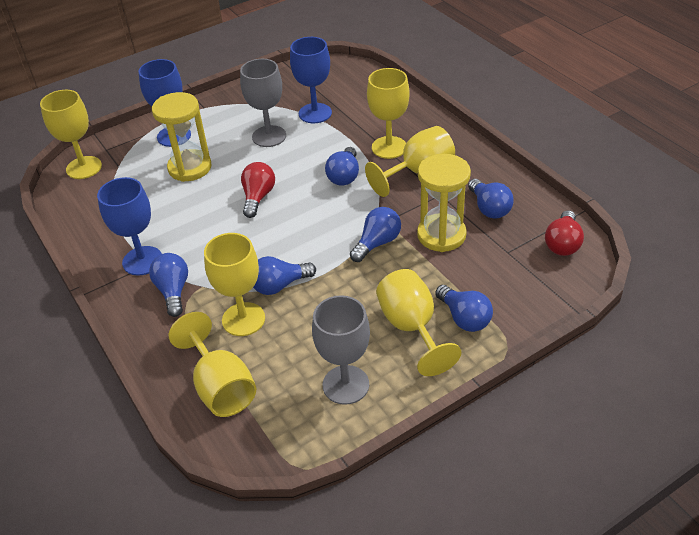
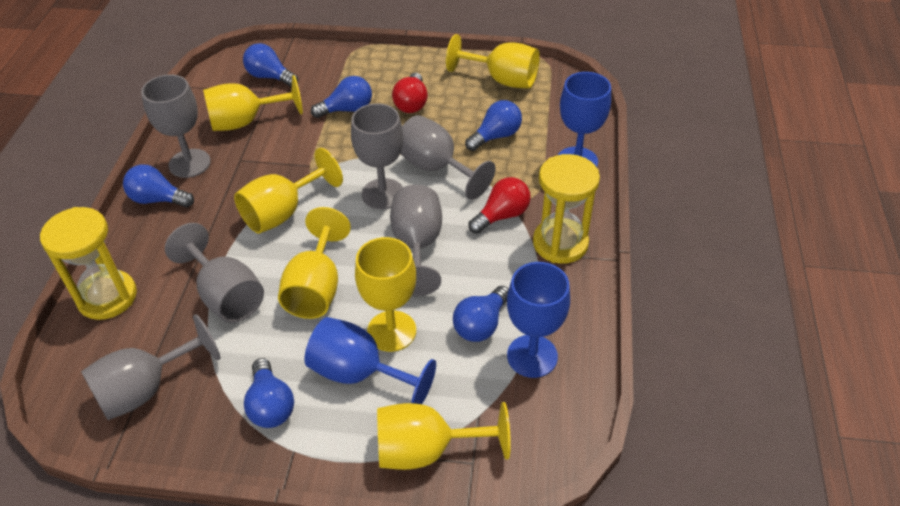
grey goblet: [240,59,286,147] [312,295,370,405] = 2 -> [81,314,220,420] [141,75,211,178] [165,223,264,323] [351,103,403,209] [390,185,442,296] [400,115,496,200] = 6

